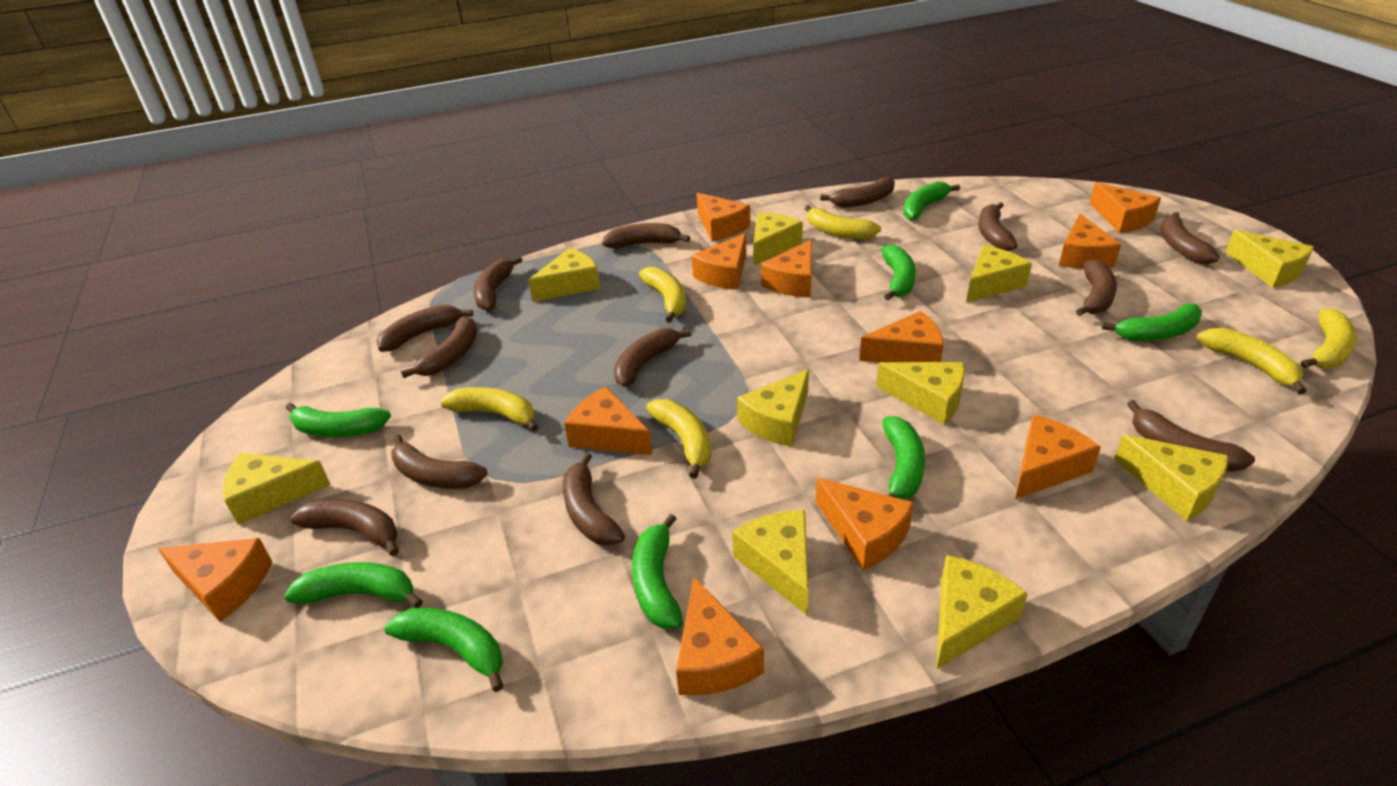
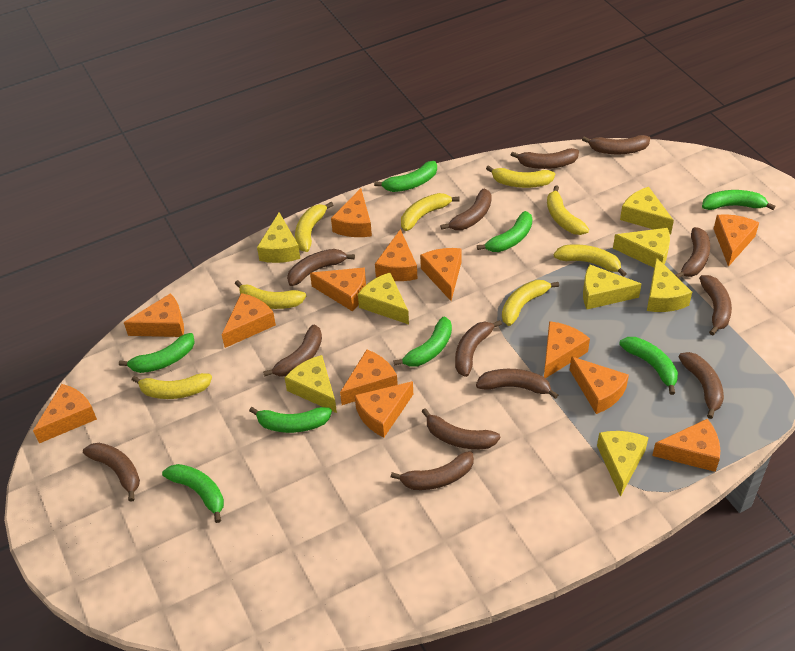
orange cheese: [158,538,272,622] [564,386,652,455] [676,577,764,696] [692,233,746,290] [697,193,750,241] [761,240,812,298] [816,478,914,570] [859,311,944,363] [1015,415,1101,499] [1059,214,1121,269] [1090,182,1161,233] = 11 -> [33,384,97,443] [124,293,184,337] [222,293,276,348] [310,267,366,311] [331,188,372,237] [340,350,398,405] [355,381,413,437] [375,229,417,281] [420,248,462,301] [544,321,590,378] [570,356,629,414] [652,419,720,472] [714,214,759,267] = 13
yellow banana: [441,387,538,432] [639,267,686,323] [646,399,711,479] [805,205,881,240] [1197,328,1307,394] [1301,309,1357,368] = 6 -> [132,373,212,399] [235,280,306,309] [295,202,333,252] [401,193,460,231] [486,165,555,188] [502,280,559,326] [547,185,589,235] [554,244,627,277] = 8
yellow cheese: [223,453,331,525] [528,248,600,302] [732,510,808,615] [737,369,809,447] [753,212,803,266] [876,362,965,424] [937,555,1028,669] [966,245,1032,303] [1114,434,1228,521] [1225,230,1314,288] = 10 -> [257,212,300,263] [285,355,337,413] [358,273,409,325] [583,265,641,309] [597,431,649,497] [613,228,670,268] [620,187,674,234] [647,257,692,312] = 8

